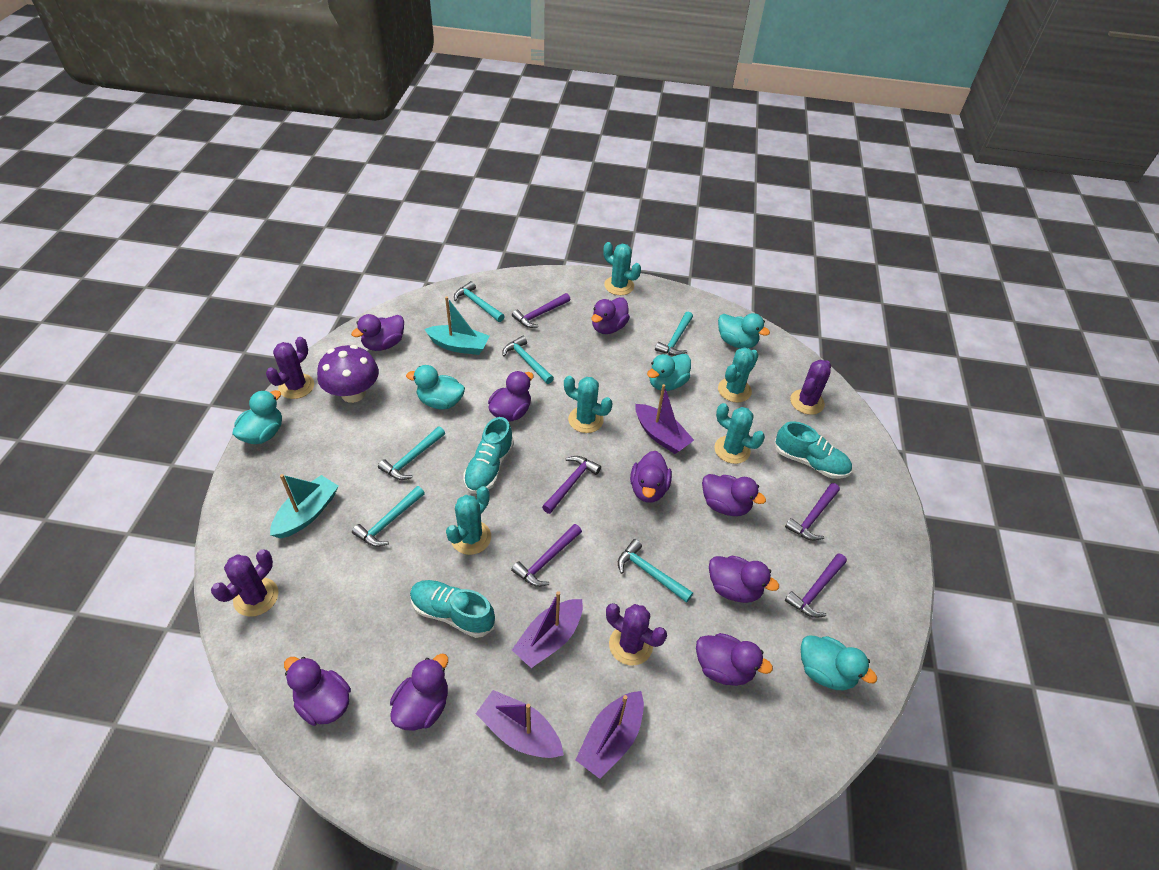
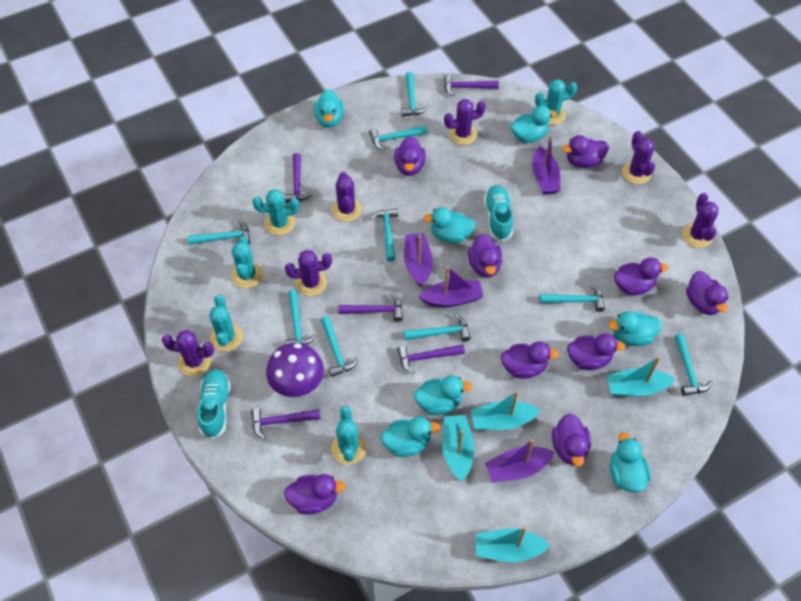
purple cactus: [211,550,278,617] [266,337,314,399] [606,603,667,666] [790,360,831,415] = 4 -> [162,330,214,376] [285,250,332,296] [332,172,362,222] [444,99,486,145] [622,131,655,184] [682,193,719,248] = 6
turquoise boat: [270,474,339,539] [425,296,489,355] = 2 -> [442,415,474,481] [471,391,541,430] [475,526,551,562] [607,357,675,396] = 4
turquoise duck: [232,390,282,444] [406,365,465,410] [647,354,691,391] [718,313,770,348] [801,635,877,690] = 5 -> [314,89,344,128] [381,417,440,457] [414,376,472,415] [424,207,476,243] [510,106,557,143] [608,311,662,346] [610,432,651,492] = 7
turquoise hammer: [352,486,425,547] [378,426,445,480] [454,281,505,322] [502,336,554,384] [618,539,693,603] [655,312,693,356] = 6 -> [188,220,250,245] [285,290,316,345] [321,316,358,377] [369,126,427,150] [370,208,398,261] [402,72,428,117] [404,313,471,341] [539,284,605,312] [675,333,712,396] = 9
turquoise shoe: [410,580,495,638] [463,417,514,494] [774,421,852,479] = 3 -> [197,369,231,439] [484,185,513,242] = 2

